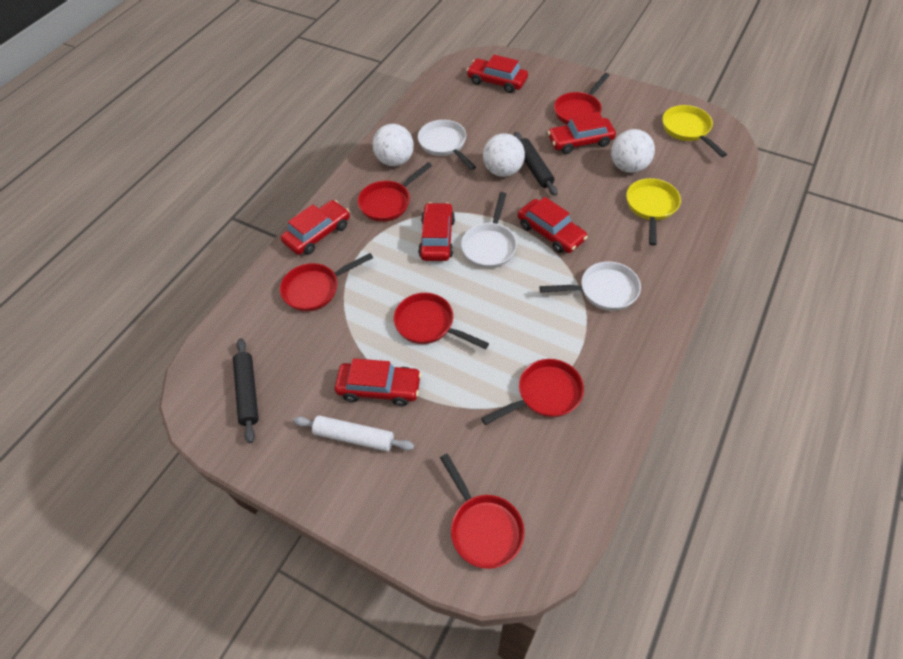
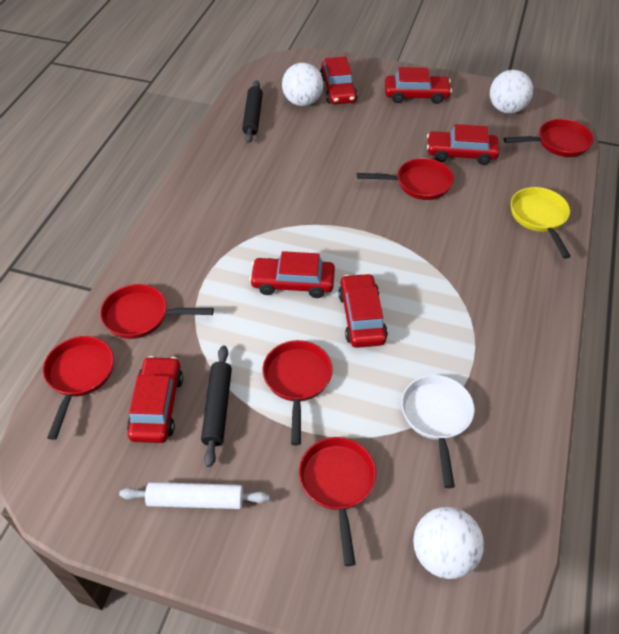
white pan: [418,120,476,170] [461,192,517,268] [539,261,641,311] = 3 -> [401,375,475,488] = 1
yellow pan: [626,178,681,246] [662,105,727,157] = 2 -> [511,187,571,259] = 1

